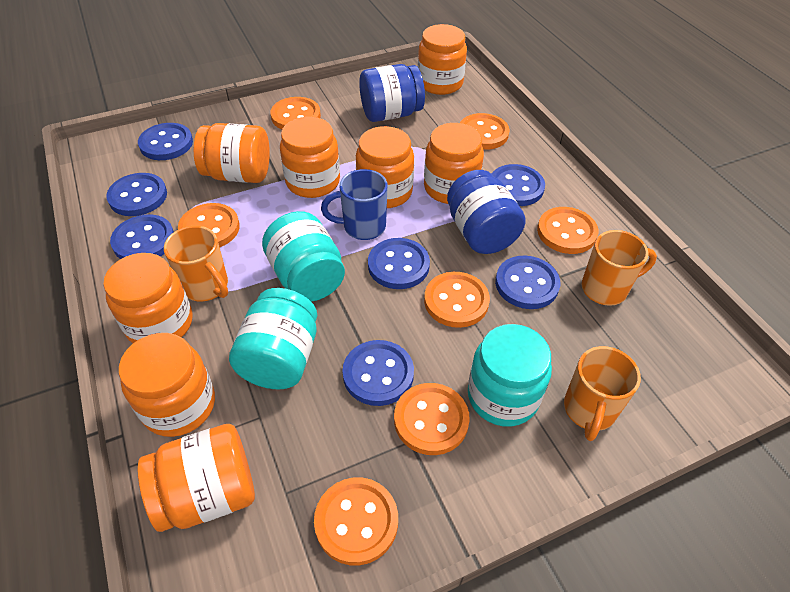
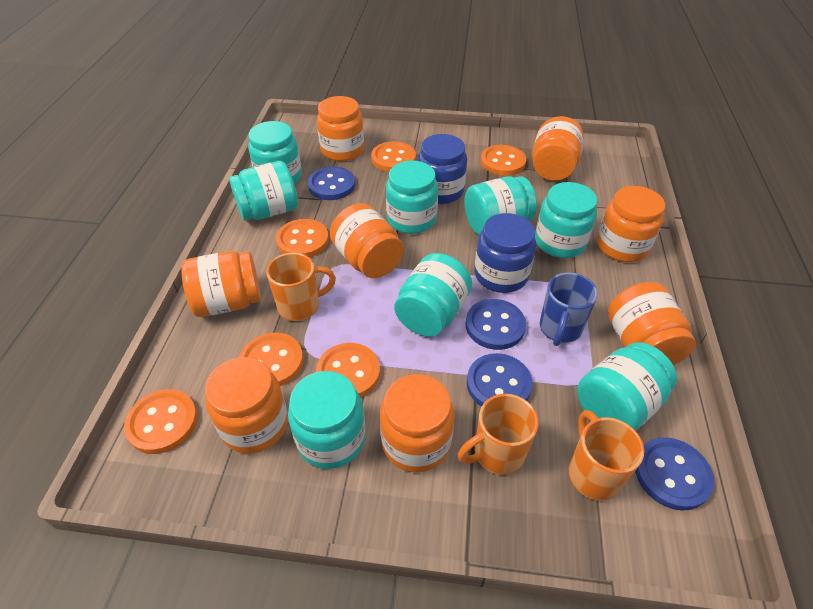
blue button: [106,173,167,216] [110,215,174,259] [138,123,193,160] [342,340,414,406] [368,238,430,289] [492,164,545,206] [495,256,560,309] = 7 -> [308,167,355,200] [466,299,526,350] [467,353,532,407] [635,437,714,511] = 4
orange button: [178,203,240,247] [270,97,321,129] [314,477,398,565] [394,383,470,455] [424,272,490,328] [460,113,510,150] [537,207,598,254] = 7 -> [124,389,198,454] [239,333,303,386] [276,219,329,258] [316,343,380,398] [371,141,416,172] [481,145,526,176] = 6
turquoise jar: [229,288,317,390] [262,211,345,302] [468,324,552,427] = 3 -> [229,161,298,221] [248,121,302,184] [288,371,366,469] [386,161,438,234] [394,253,472,337] [464,176,537,235] [535,182,597,258] [577,342,677,431] = 8

